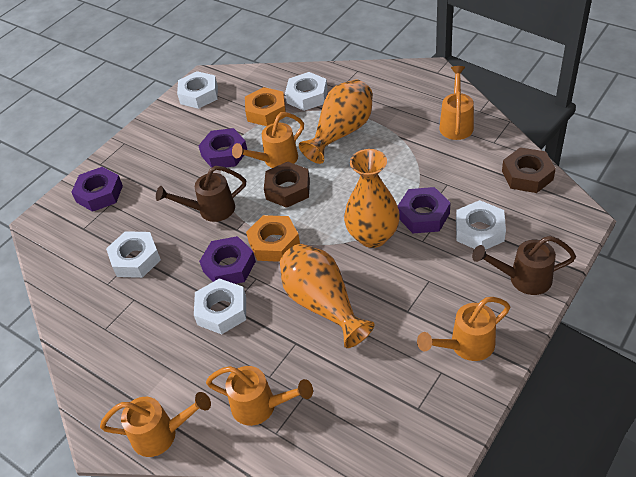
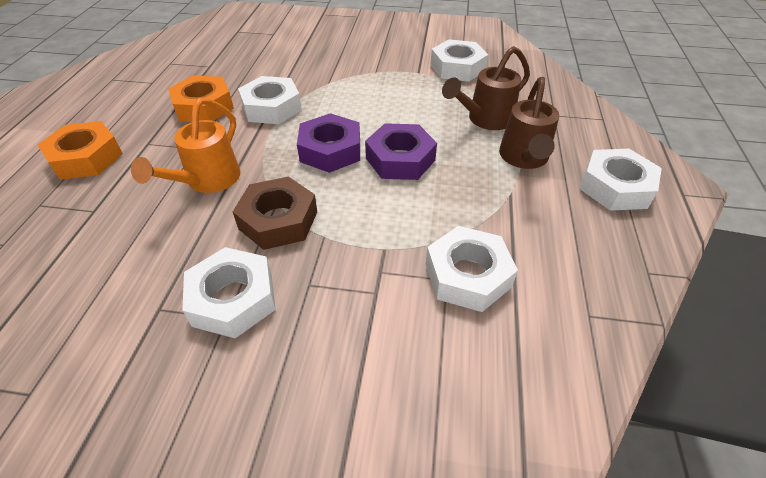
brown nut: [264,161,310,208] [502,147,556,193] = 2 -> [233,176,317,250] = 1
orange vase: [280,244,375,348] [299,80,373,164] [344,149,400,248] = 3 -> none = 0
orange watering can: [100,392,211,457] [206,366,313,426] [232,112,304,168] [417,297,510,361] [439,66,474,140] = 5 -> [131,98,240,193] = 1
purple nut: [71,167,123,212] [198,128,247,168] [199,236,256,284] [398,187,451,233] = 4 -> [297,113,360,173] [365,123,437,180] = 2

